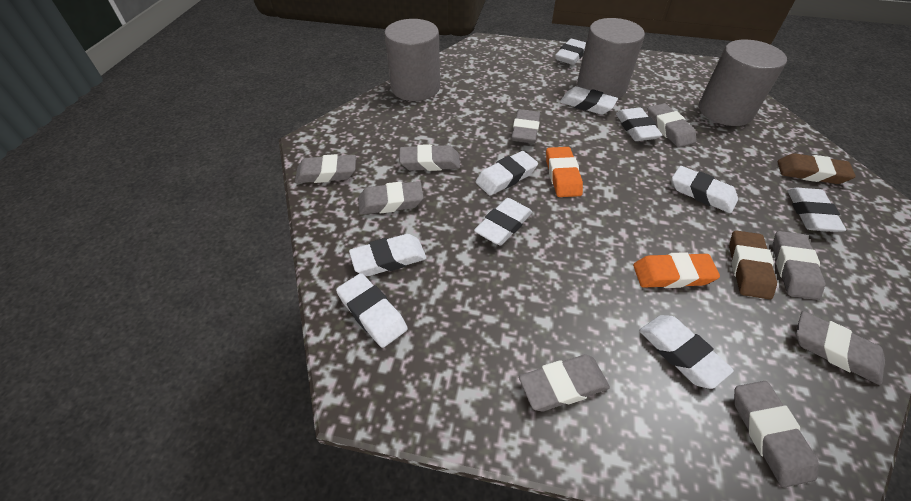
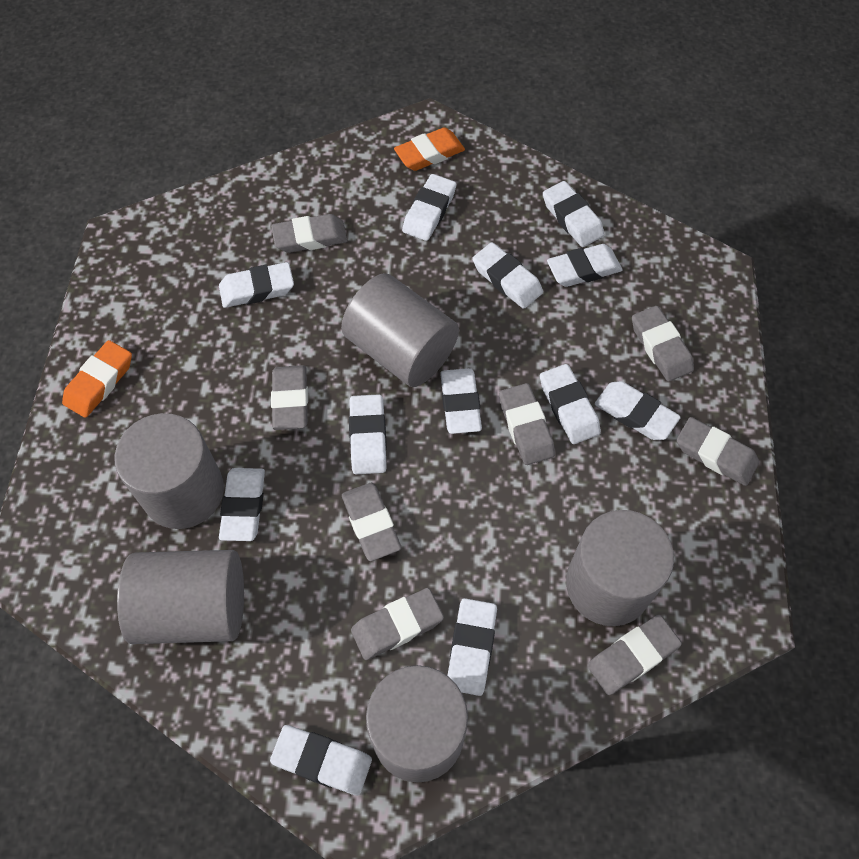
brown eraser: [729,230,777,300] [778,153,856,184] = 2 -> none = 0
grey cylinder: [384,19,440,101] [577,18,645,98] [699,40,787,126] = 3 -> [115,413,224,529] [117,550,244,644] [341,273,459,387] [366,665,468,783] [566,510,674,626] = 5
grey eraser: [295,154,356,183] [358,181,424,215] [399,144,460,171] [511,109,540,144] [519,355,610,411] [648,103,696,147] [734,381,819,488] [772,231,825,300] [796,311,885,385] = 9 -> [271,214,347,253] [271,365,308,430] [342,483,401,561] [351,588,444,660] [499,383,555,465] [587,615,682,695] [632,306,694,382] [677,417,759,486] = 8
white eraser: [336,273,408,348] [349,234,427,276] [474,198,532,245] [476,151,538,195] [555,39,586,65] [560,86,618,115] [616,108,662,141] [639,315,734,389] [672,166,738,213] [787,188,846,232] = 10 -> [219,262,294,308] [219,468,265,541] [270,725,372,795] [349,394,387,474] [402,174,456,241] [440,368,482,434] [447,598,497,696] [472,242,543,309] [540,364,601,444] [543,181,604,247] [547,244,622,287] [595,381,681,440] = 12

